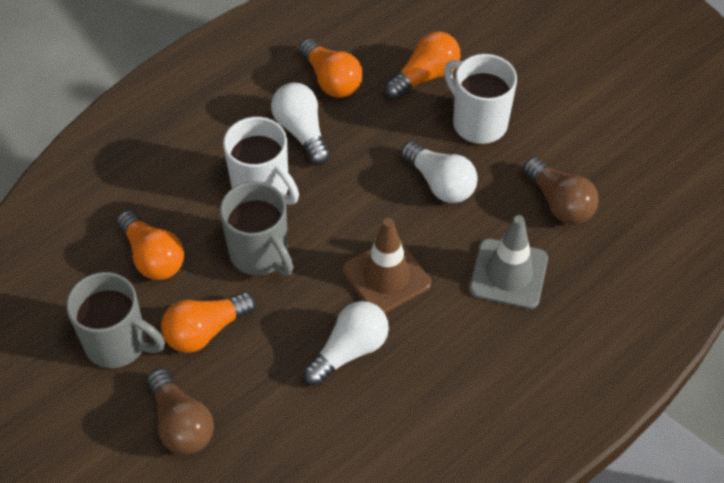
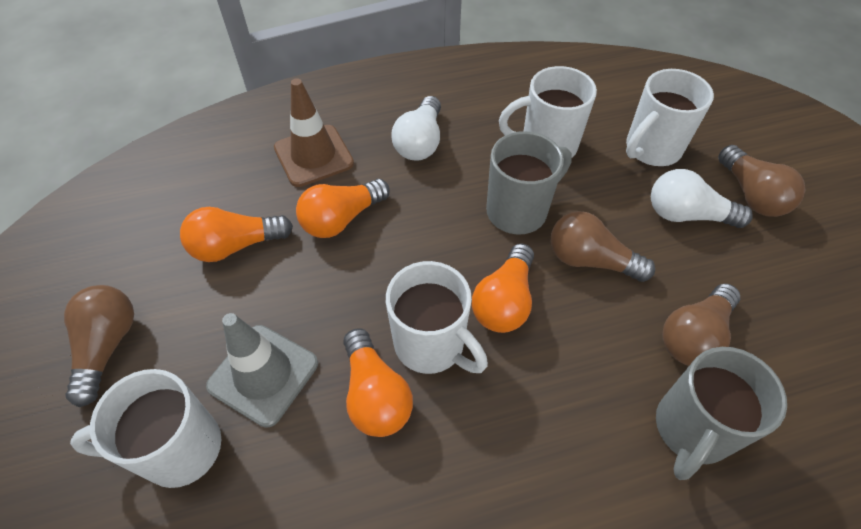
brown light bulb: [147,369,214,455] [523,157,599,224] = 2 -> [64,285,134,407] [551,211,655,282] [662,284,740,366] [718,145,805,217] = 4
white light bulb: [271,83,330,165] [303,301,389,386] [401,141,478,203] = 3 -> [391,96,441,161] [651,169,753,228] = 2
white mug: [223,117,299,205] [444,54,517,144] = 2 -> [70,369,221,488] [386,261,488,374] [499,66,597,158] [626,69,714,167] = 4

